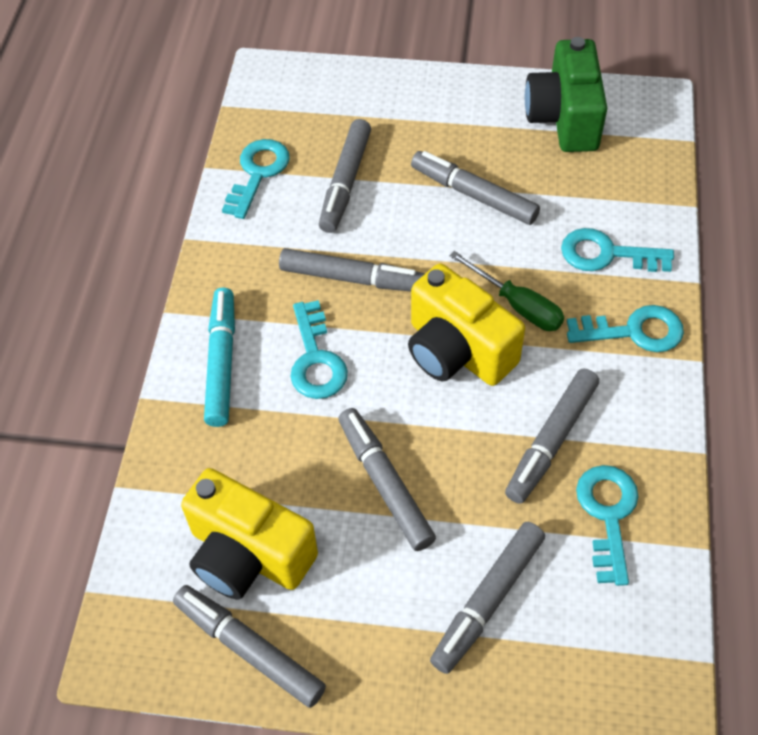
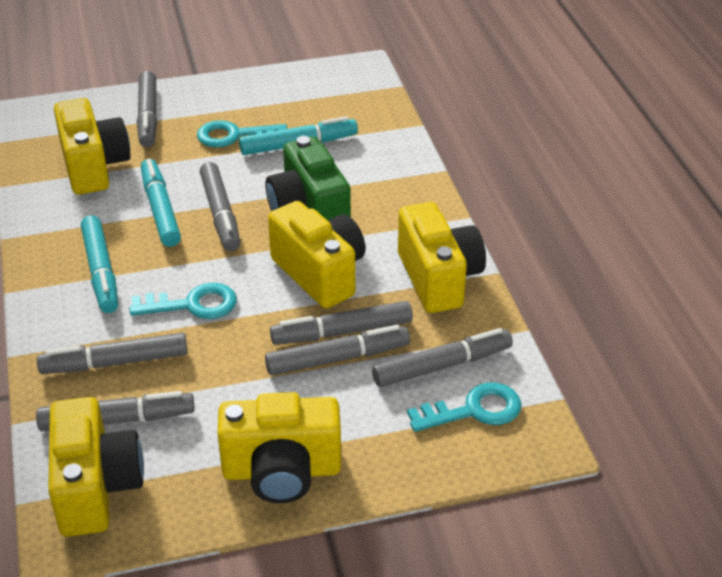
green screwdriver: [449,251,564,331] = 1 -> none = 0
turquoise key: [222,139,290,219] [290,300,348,399] [561,228,674,272] [567,305,684,352] [576,465,639,586] = 5 -> [129,283,237,319] [197,120,287,148] [407,382,522,432] = 3
turquoise marker: [204,287,235,427] = 1 -> [81,215,118,313] [141,158,181,247] [239,116,358,155] = 3
yellow camera: [181,468,318,600] [408,263,525,386] = 2 -> [48,397,144,537] [54,98,131,195] [218,392,341,503] [268,201,366,308] [398,202,486,313] = 5

